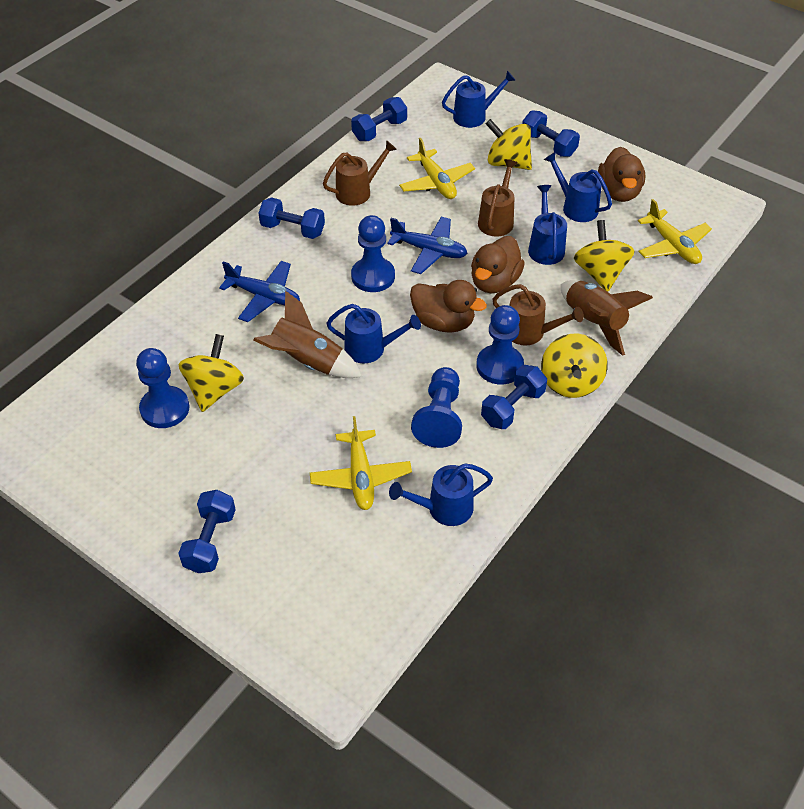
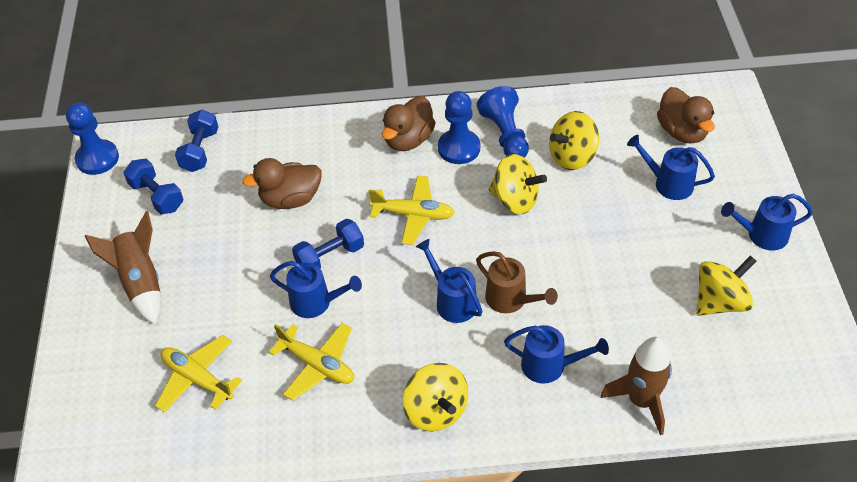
blue dumbbell: [178,490,236,573] [258,197,325,239] [351,97,407,141] [481,365,547,429] [522,110,580,157] = 5 -> [123,159,183,215] [175,109,218,172] [292,219,364,269] = 3
blue pawn: [136,348,190,428] [351,215,395,292] [411,367,462,448] [476,305,524,385] = 4 -> [66,103,119,175] [438,91,480,164] [477,86,529,158] = 3
blue plane: [219,261,300,322] [387,217,468,274] = 2 -> none = 0
brown watering can: [323,140,397,206] [478,159,517,237] [492,284,584,346] = 3 -> [476,251,558,313] = 1

